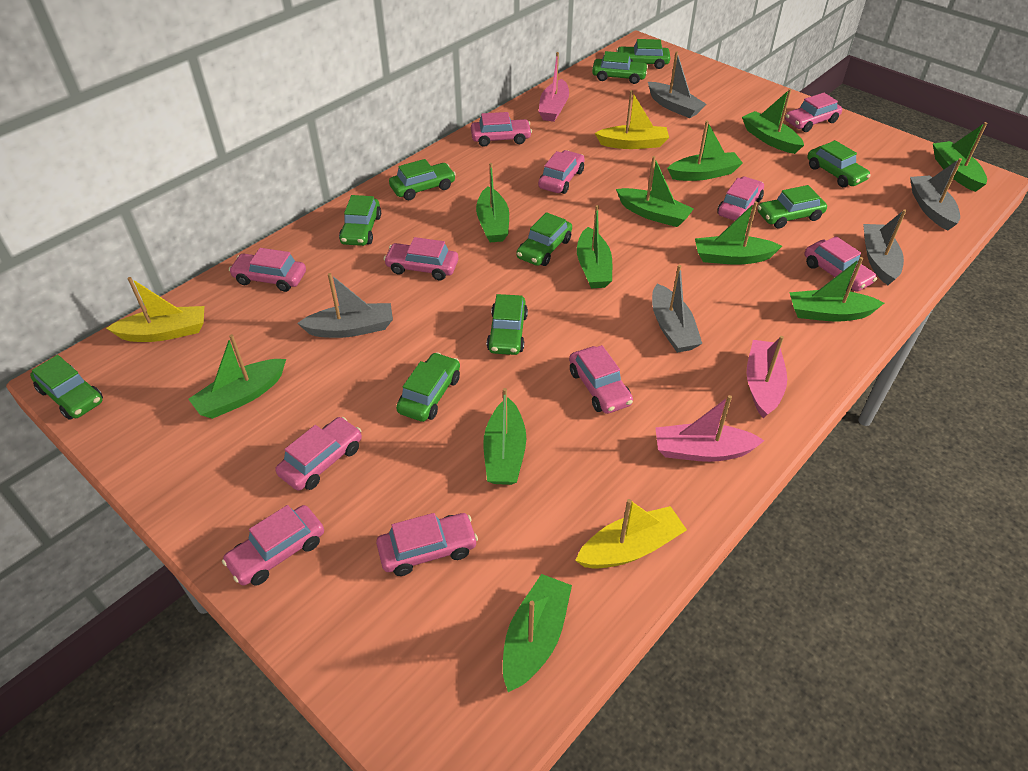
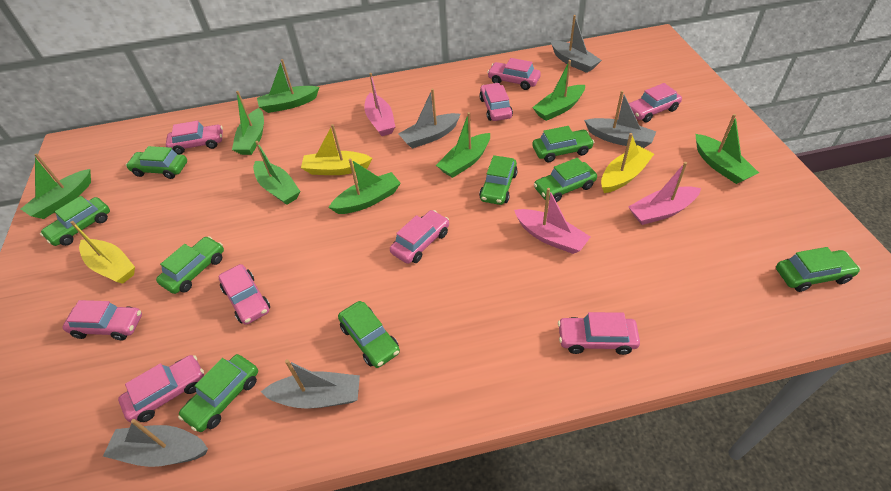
green boat: [188,334,286,419] [476,163,509,242] [483,388,526,485] [503,574,572,692] [577,205,612,288] [616,156,694,227] [667,120,743,181] [695,201,782,265] [742,89,804,154] [789,257,884,322] [933,122,987,192] = 11 -> [21,153,91,219] [232,91,264,155] [253,141,300,205] [257,59,319,113] [328,158,401,214] [436,112,490,178] [532,60,585,121] [696,114,759,184] = 8
green car: [30,355,103,420] [339,195,381,246] [389,159,456,200] [396,352,460,422] [487,294,528,355] [517,212,572,266] [592,51,648,84] [616,39,670,69] [758,185,827,229] [807,140,871,187] = 10 -> [40,196,110,246] [126,146,187,179] [156,236,224,294] [178,354,258,432] [338,301,400,368] [479,155,518,205] [532,126,594,162] [534,158,597,202] [776,247,860,292] = 9
pink car: [222,505,324,586] [229,248,306,292] [275,417,362,491] [376,513,478,576] [384,237,458,280] [471,112,532,147] [538,150,585,194] [569,345,633,414] [717,177,764,221] [785,93,842,132] [805,236,877,292] = 11 -> [62,300,142,341] [118,355,204,422] [166,121,223,154] [219,264,270,325] [390,210,449,264] [479,83,513,121] [487,58,541,90] [558,312,640,355] [629,83,682,122] = 9

